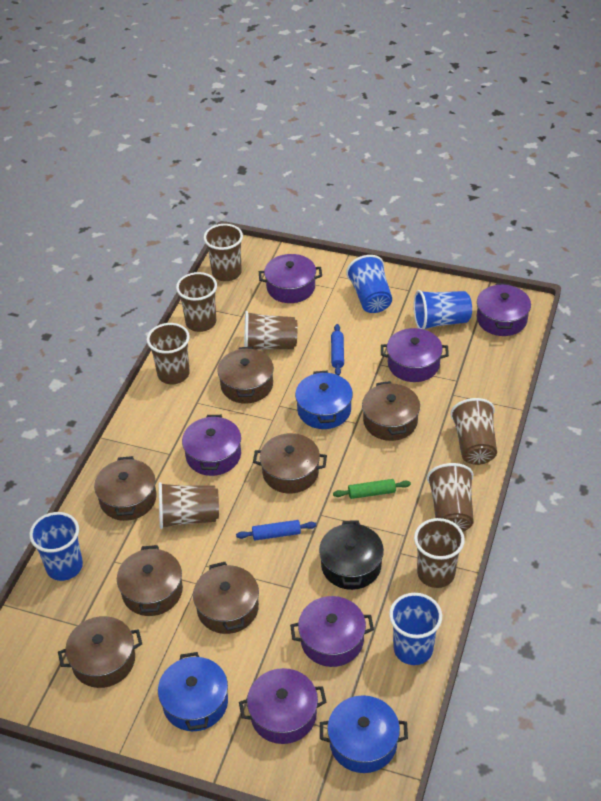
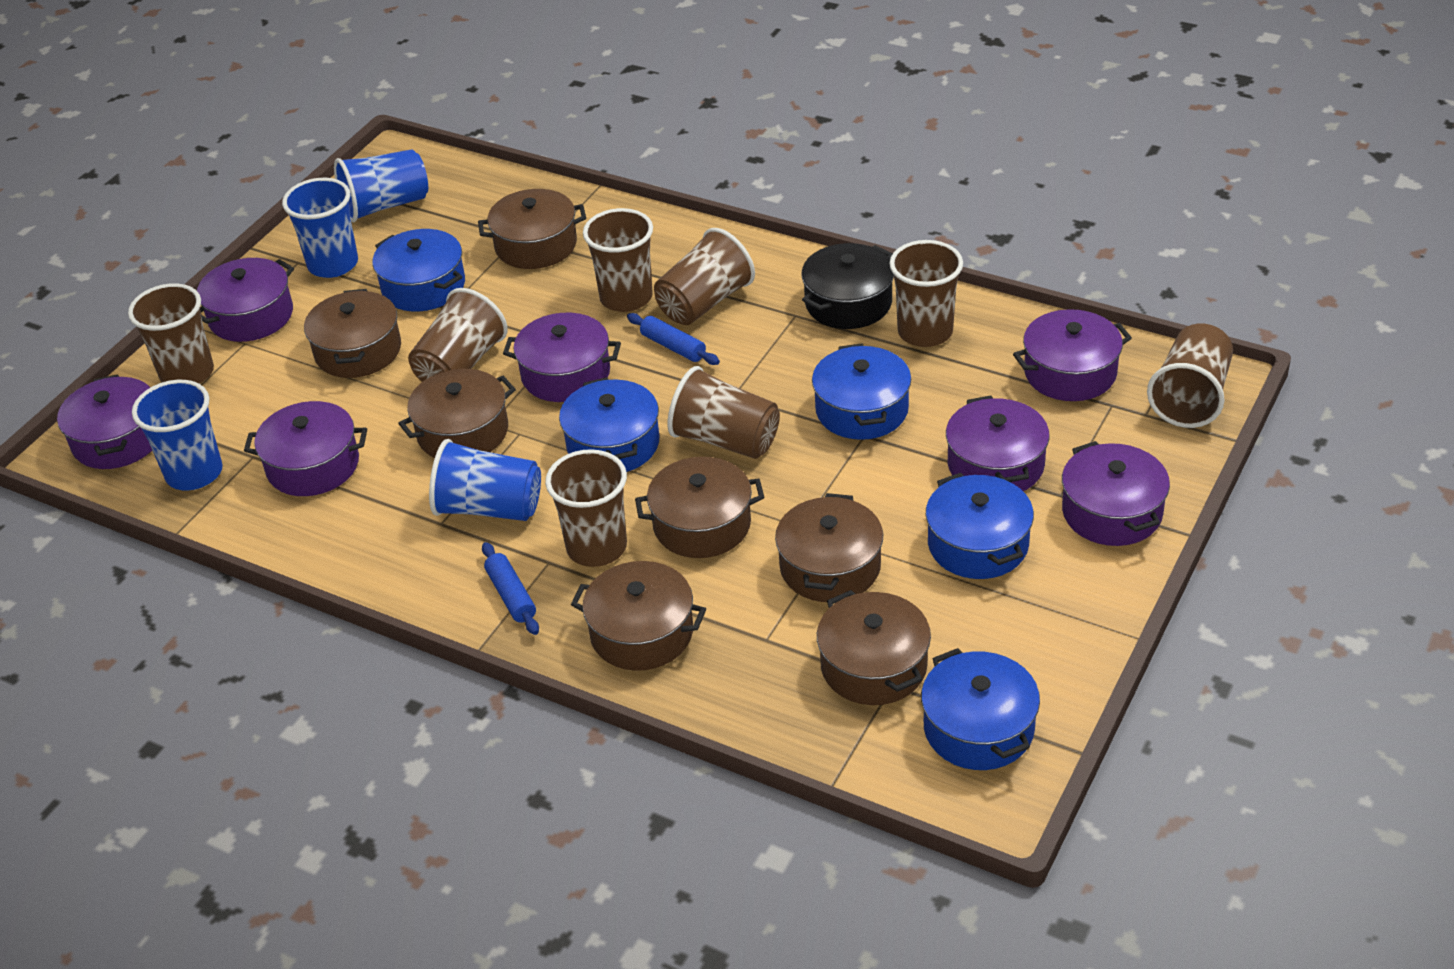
blue pot: [158,652,228,731] [295,371,353,429] [320,695,408,773] = 3 -> [372,229,465,311] [559,377,659,472] [812,343,911,440] [921,648,1040,770] [926,473,1034,579] = 5
green rolling pin: [333,479,411,499] = 1 -> none = 0
purple pot: [182,415,241,476] [239,668,327,744] [259,254,322,303] [290,596,374,667] [381,328,449,382] [477,283,531,336] = 6 -> [57,374,152,469] [197,258,294,342] [244,401,367,496] [503,313,621,402] [946,396,1050,491] [1013,309,1132,401] [1062,441,1170,546] = 7

